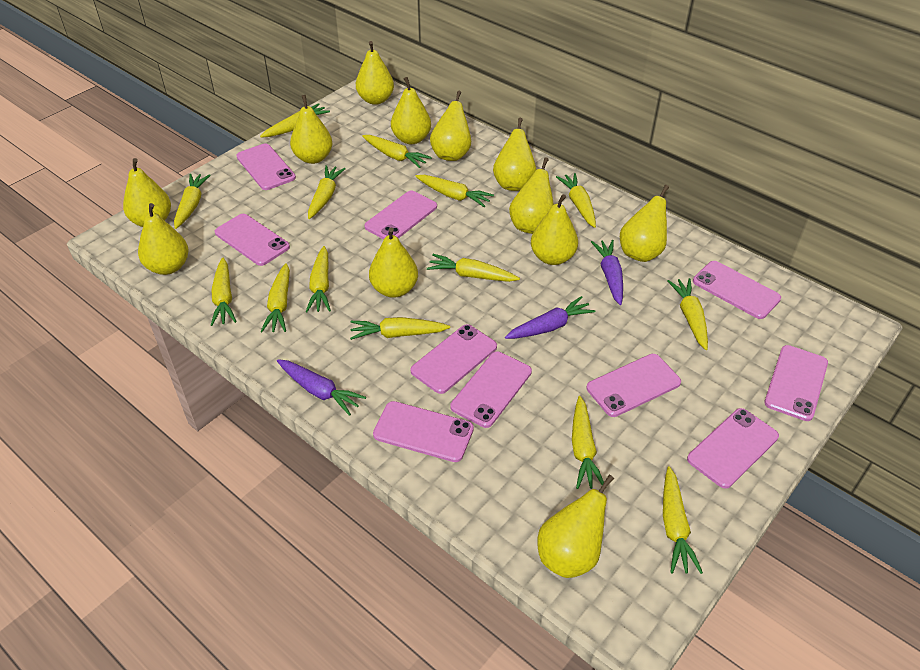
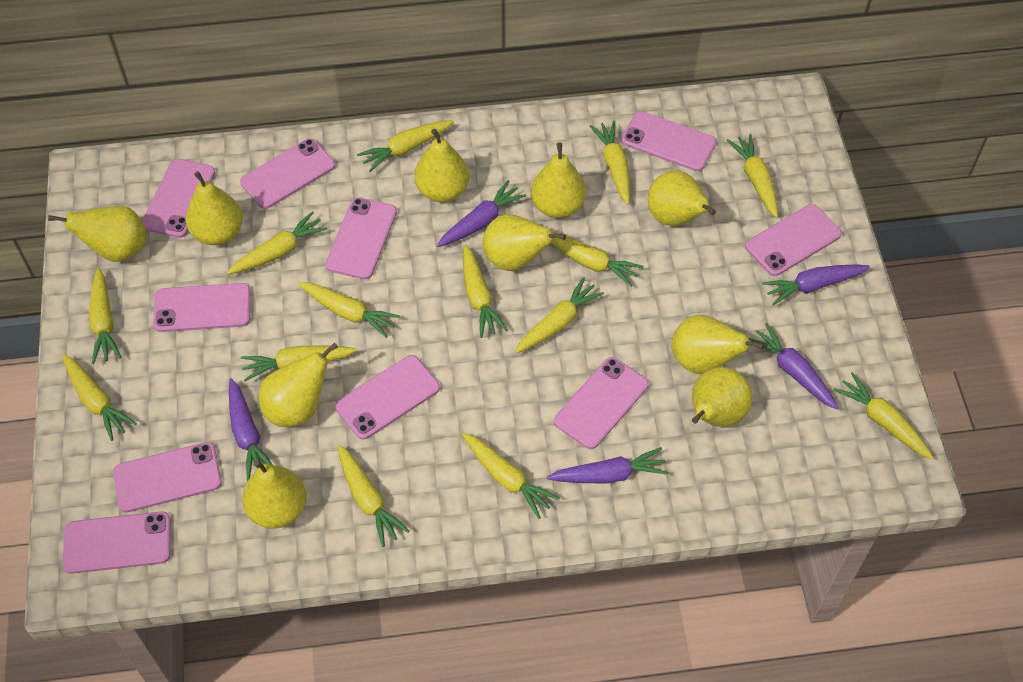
purple carrot: [277,359,366,416] [505,296,596,339] [591,240,623,305] = 3 -> [229,378,273,481] [437,180,526,247] [547,447,668,483] [748,323,838,409] [762,264,870,305] = 5
yellow pear: [123,158,171,227] [138,203,189,275] [290,95,333,164] [356,41,394,105] [369,227,418,298] [391,77,431,144] [430,91,471,161] [493,118,536,191] [509,157,554,234] [531,194,578,265] [537,475,614,578] [620,185,669,262] = 12 -> [48,206,147,262] [186,171,243,245] [242,460,306,529] [259,342,338,427] [414,129,469,202] [482,214,566,271] [531,143,586,218] [648,170,716,226] [671,315,764,374] [692,367,752,427] = 10

